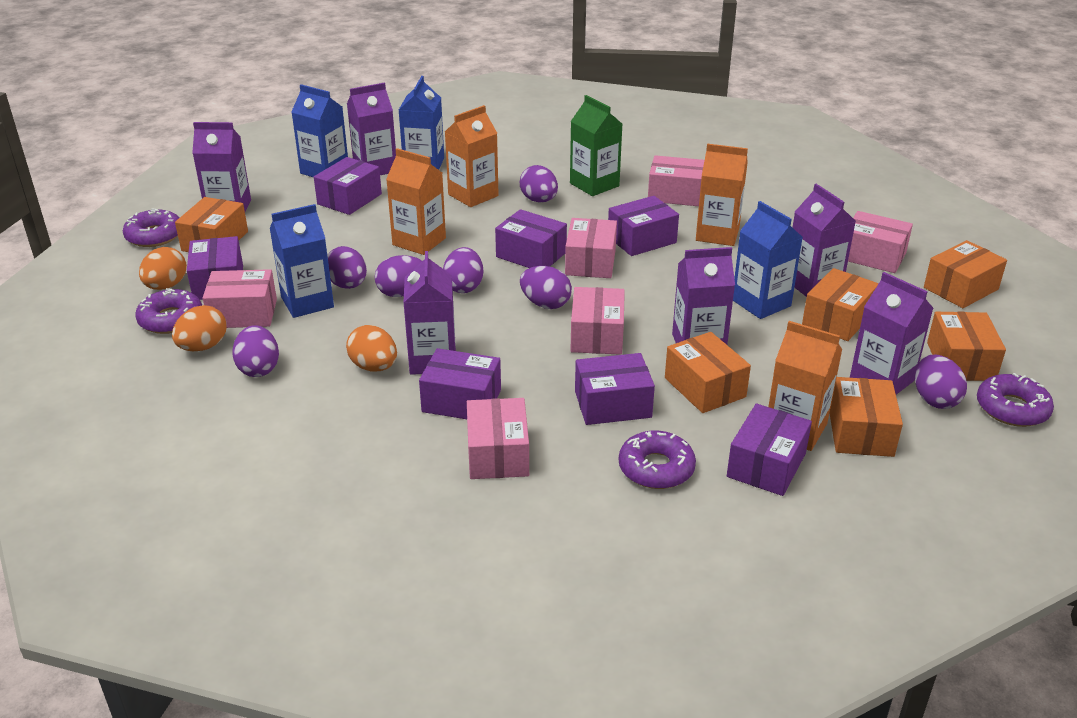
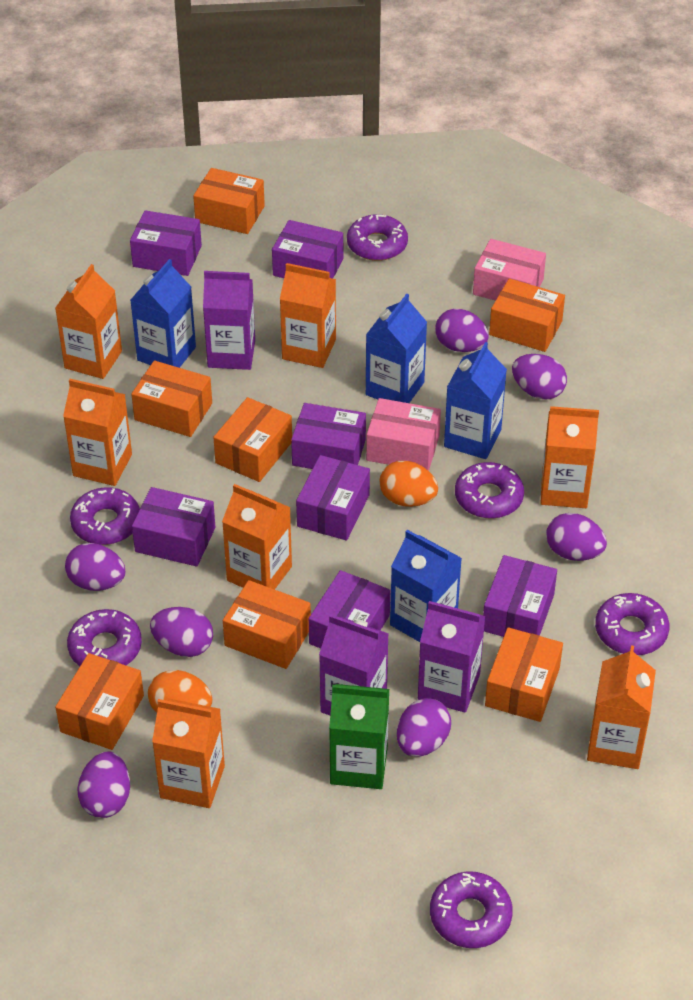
orange box: [175,197,248,252] [665,332,751,413] [802,268,879,341] [830,377,903,457] [924,240,1007,308] [927,312,1006,381] = 6 -> [55,653,144,750] [131,361,212,437] [193,168,265,234] [213,397,292,482] [223,580,311,669] [485,627,563,722] [489,278,565,352] = 7
orange carton: [386,148,446,255] [445,105,499,207] [696,143,748,246] [768,321,842,451] = 4 -> [55,264,122,379] [63,379,132,486] [152,698,225,808] [222,484,292,590] [280,263,336,368] [540,406,599,508] [587,645,656,769] = 7
orange egg: [139,247,187,290] [172,305,227,351] [346,325,397,371] = 3 -> [148,670,212,712] [380,461,438,507] = 2
pink box: [203,269,277,328] [467,398,529,479] [565,218,617,278] [570,287,625,355] [648,155,705,206] [848,211,913,273] = 6 -> [366,398,441,471] [473,239,546,301] = 2
purple carton: [192,122,251,211] [347,82,396,175] [403,251,456,375] [672,247,735,345] [792,184,856,297] [850,272,934,394] = 6 -> [203,271,255,370] [319,614,388,715] [418,601,485,713] = 3
purple donut: [123,208,179,247] [135,288,202,334] [619,430,696,489] [977,373,1054,427] = 4 -> [67,609,142,666] [70,487,140,545] [347,214,408,261] [430,871,513,948] [455,462,524,519] [595,593,669,655] = 6

